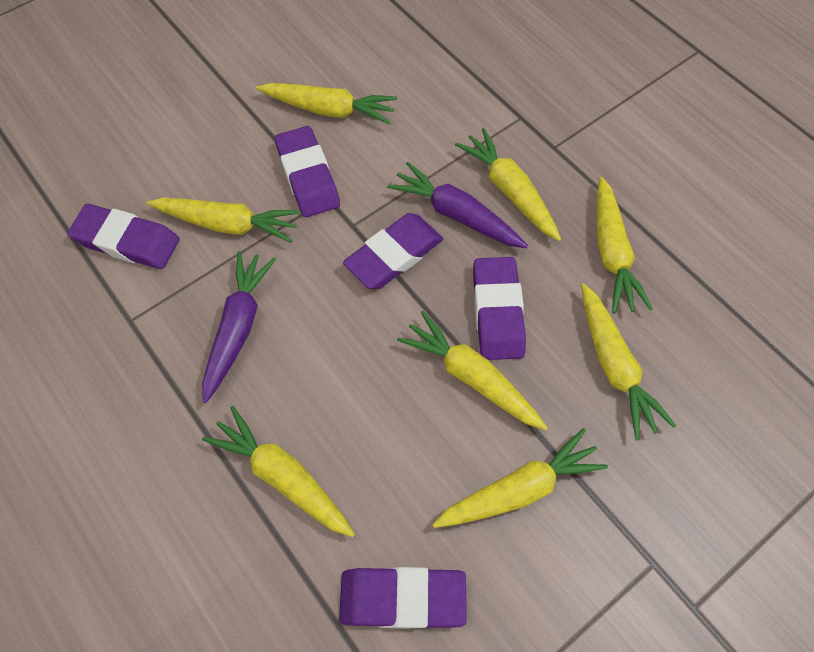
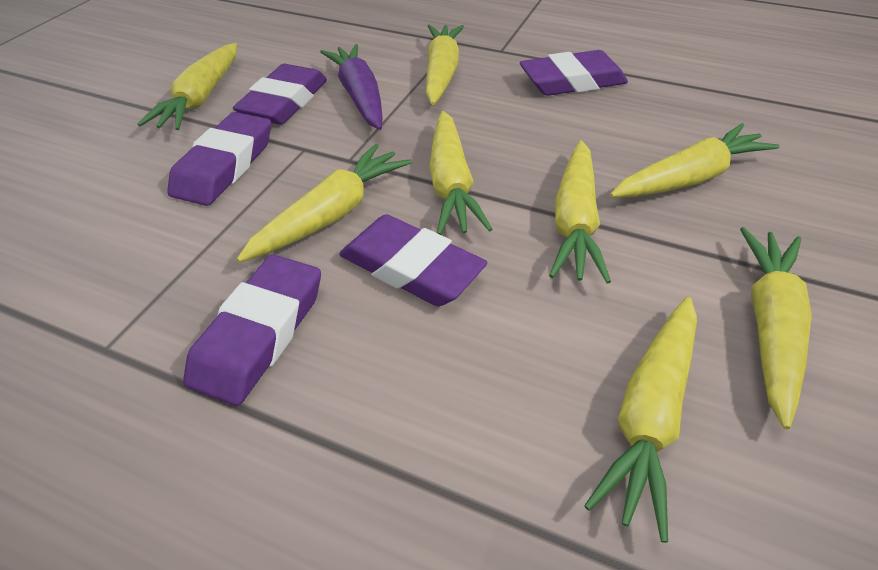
purple carrot: [202,251,276,403] [387,162,528,248] = 2 -> [320,44,383,130] = 1

